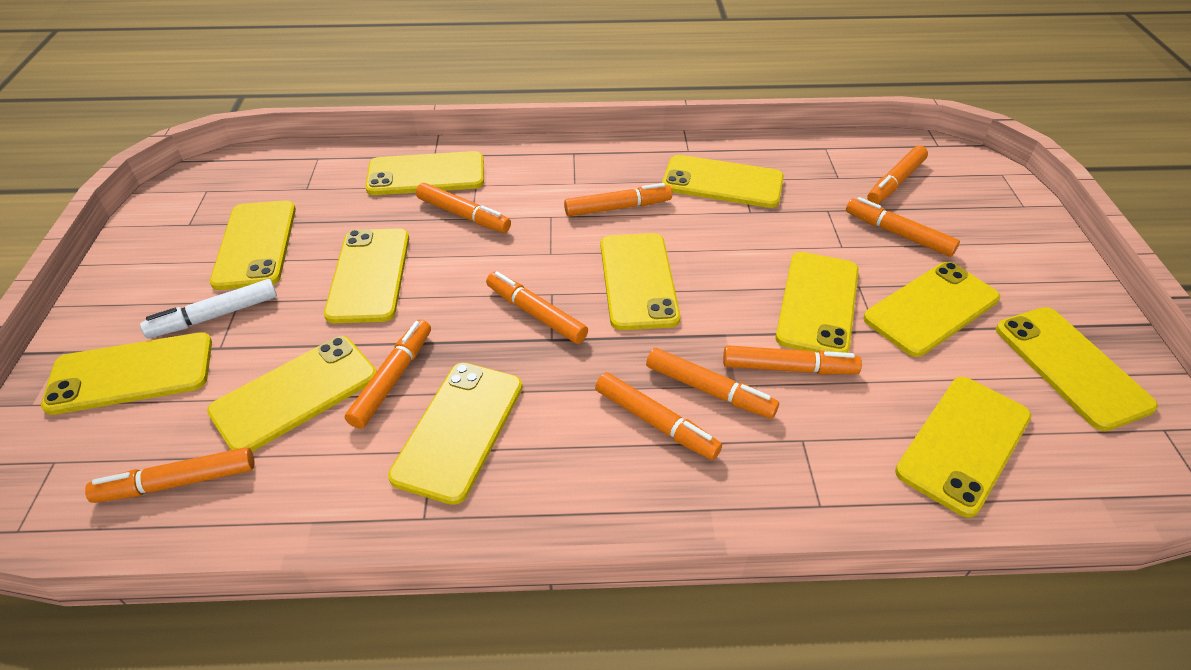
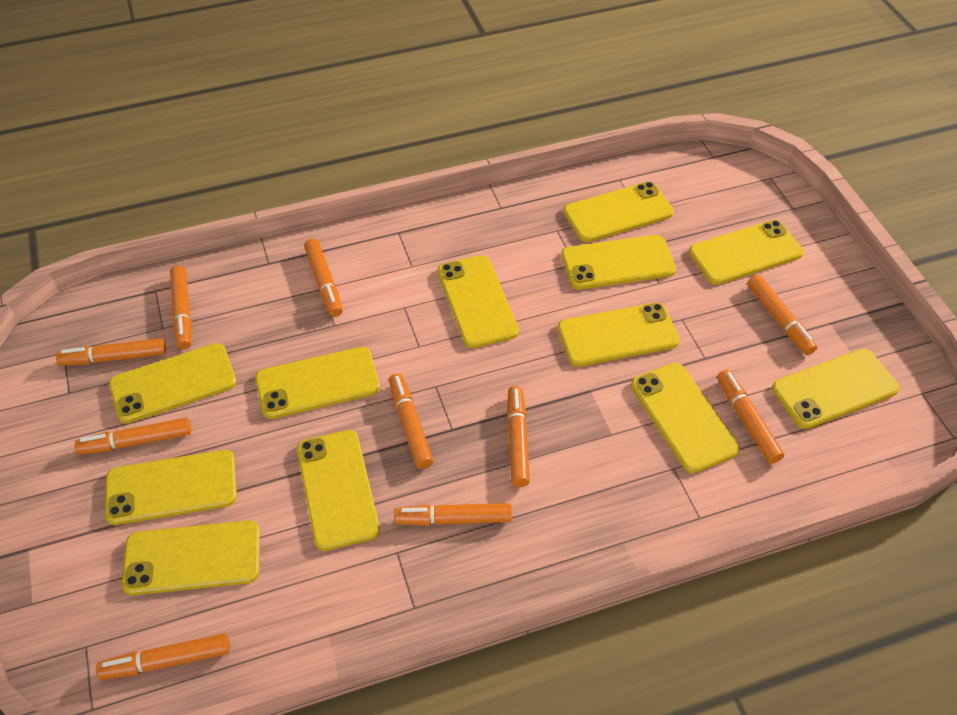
white marker: [140,279,277,338] = 1 -> none = 0

